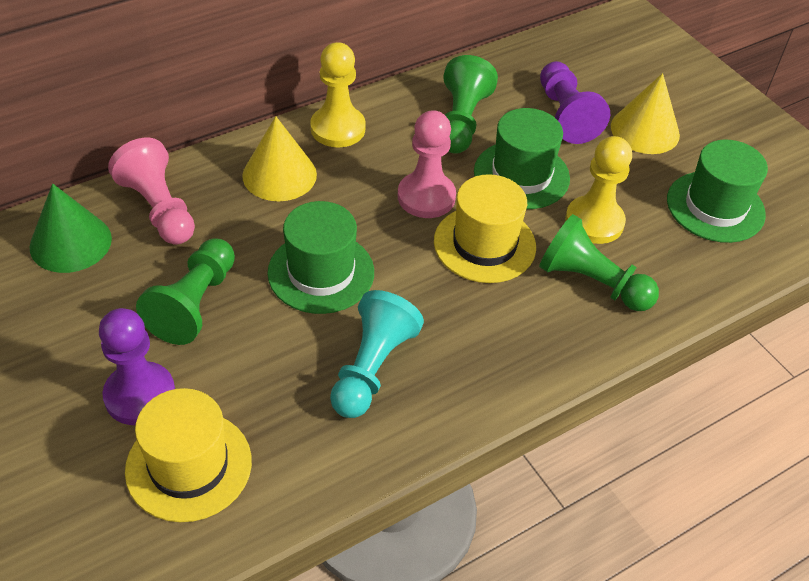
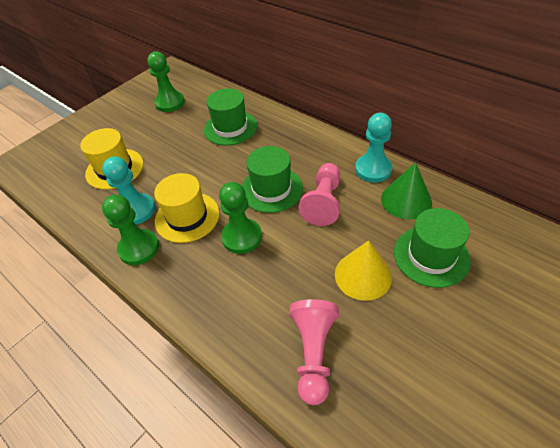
purple pawn: [99,308,175,425] [540,61,610,144] = 2 -> none = 0
turquoise pawn: [330,290,424,418] = 1 -> [102,156,155,224] [355,113,392,182] = 2
yellow cone: [242,116,317,201] [611,73,680,154] = 2 -> [335,240,392,301] = 1
yellow pawn: [310,42,366,147] [565,136,632,244] = 2 -> none = 0

